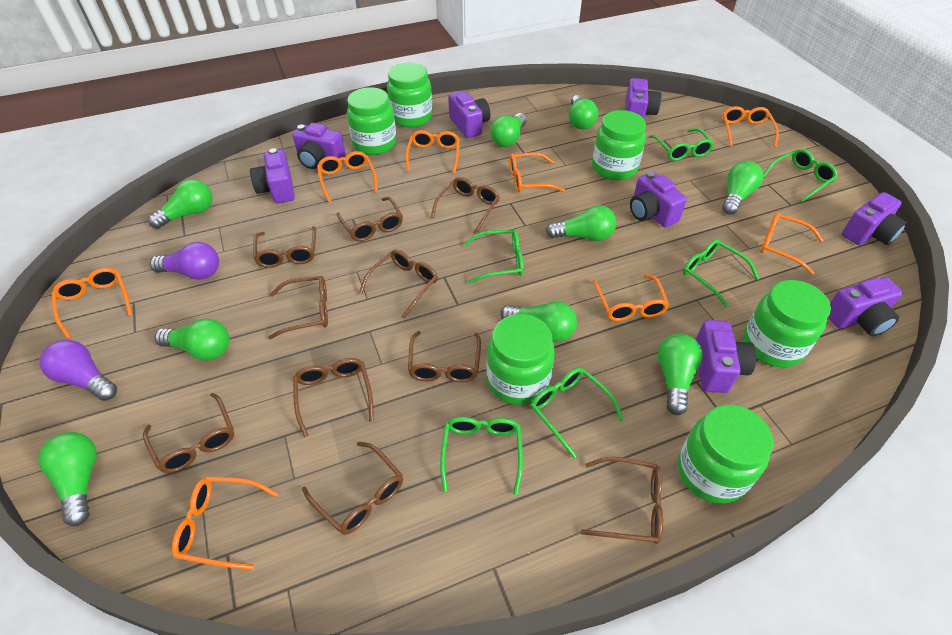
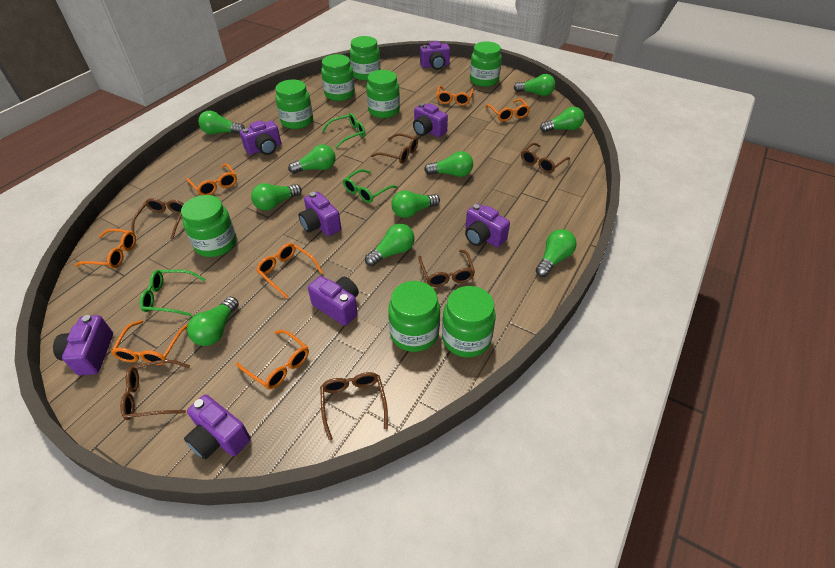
brown glasses: [143,393,234,473] [253,226,316,268] [268,276,328,339] [293,358,374,438] [302,441,403,535] [336,197,403,241] [359,250,438,319] [408,331,481,383] [431,177,500,234] [581,457,663,544] = 10 -> [120,360,190,420] [131,198,184,239] [320,372,388,441] [371,133,418,164] [418,250,475,287] [521,143,570,173] = 6
green glasses: [440,417,523,495] [464,229,524,283] [531,367,624,458] [649,128,714,161] [683,239,760,307] [763,149,838,202] = 6 -> [140,270,206,316] [322,113,366,148] [343,169,397,203] = 3
green jar: [347,87,397,155] [387,63,433,128] [487,314,555,405] [592,110,646,180] [678,405,773,504] [744,280,831,368] = 6 -> [181,195,237,257] [275,79,313,129] [321,54,355,101] [350,36,381,81] [366,70,400,118] [388,281,440,352] [442,286,496,357] [470,41,502,87] = 8
green light bulb: [38,432,97,526] [148,179,213,229] [155,319,229,361] [490,113,526,147] [500,301,577,342] [546,205,616,241] [569,95,598,130] [657,334,703,415] [722,161,763,215] = 9 -> [187,297,239,346] [198,111,245,134] [251,183,302,211] [288,145,336,174] [365,224,415,266] [391,190,440,218] [424,151,473,177] [514,74,555,96] [536,229,577,277] [540,107,584,132] = 10
orange glasses: [52,268,133,339] [172,477,278,570] [317,151,378,202] [405,130,460,174] [509,152,565,193] [592,274,669,321] [722,106,779,147] [760,212,824,275] = 8 -> [74,229,136,269] [111,320,188,365] [186,164,237,195] [236,330,309,389] [256,243,323,299] [437,86,473,106] [485,99,530,121] = 7
purple light bulb: [39,340,117,401] [150,242,219,280] = 2 -> none = 0

